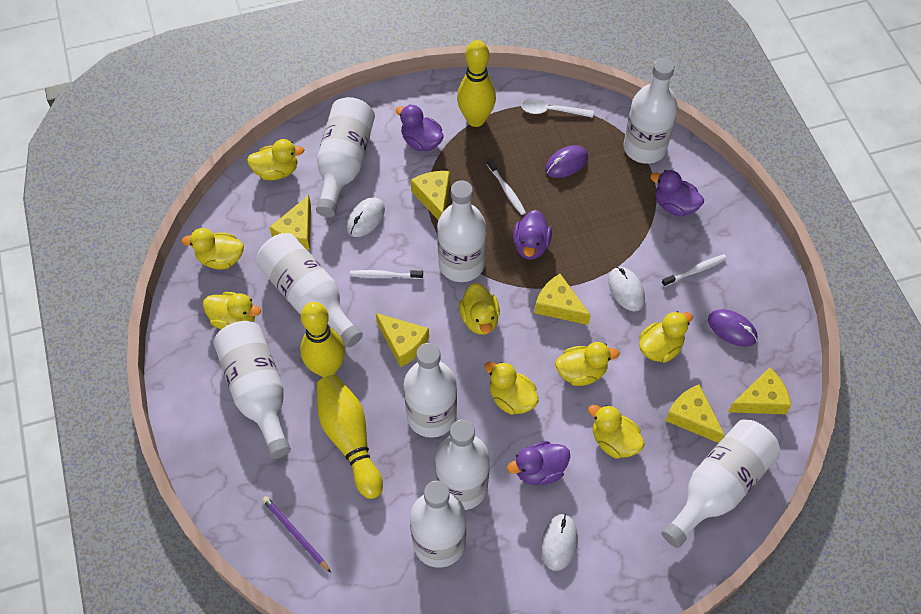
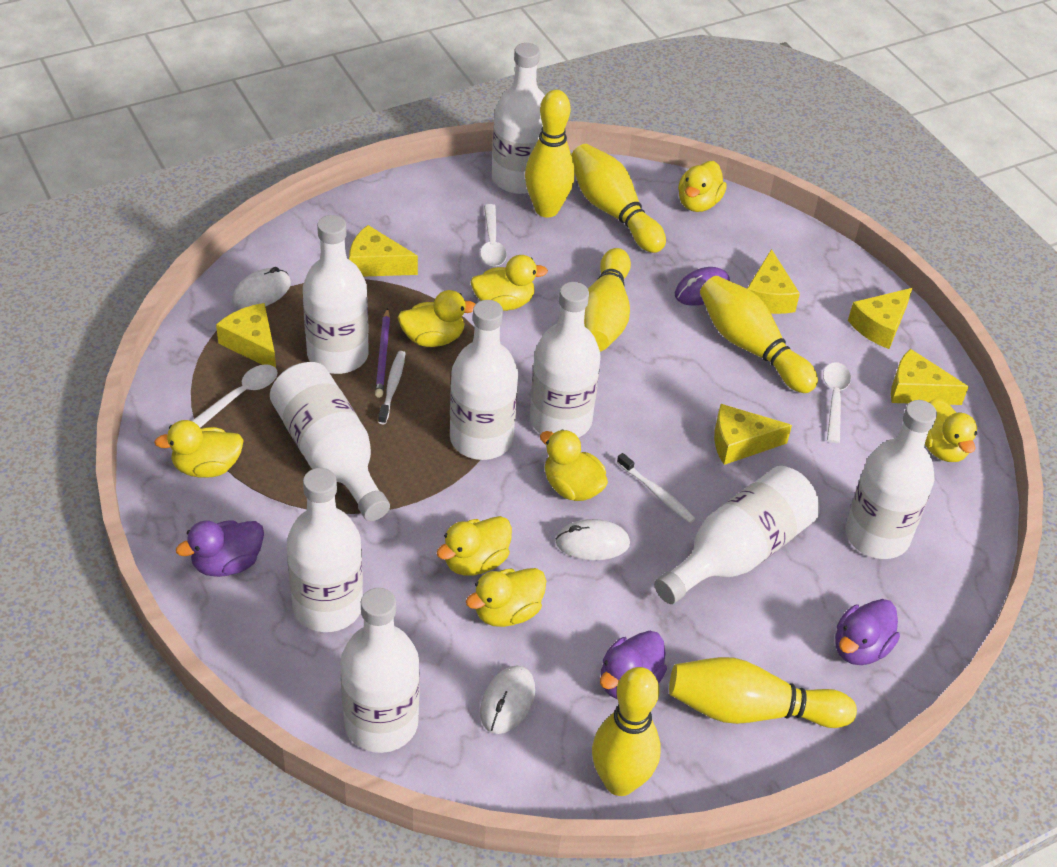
purple duck: [396,104,444,151] [507,441,570,485] [513,210,552,260] [650,170,704,217] = 4 -> [176,520,264,577] [600,631,667,699] [835,599,900,665] = 3
purple mouse: [545,145,588,178] [708,309,758,347] = 2 -> [675,267,730,306] = 1
white spoon: [521,98,594,118] = 1 -> [192,364,278,428] [480,204,507,267] [823,363,851,443] = 3
white toothbrush: [350,270,423,279] [487,159,526,215] [662,254,727,287] = 3 -> [378,351,405,424] [617,453,695,523] = 2
yellow bowling pin: [300,302,345,377] [317,375,383,499] [457,40,496,127] = 3 -> [525,90,575,217] [571,144,666,253] [584,248,631,351] [592,667,661,796] [669,657,857,728] [700,276,818,393] = 6

